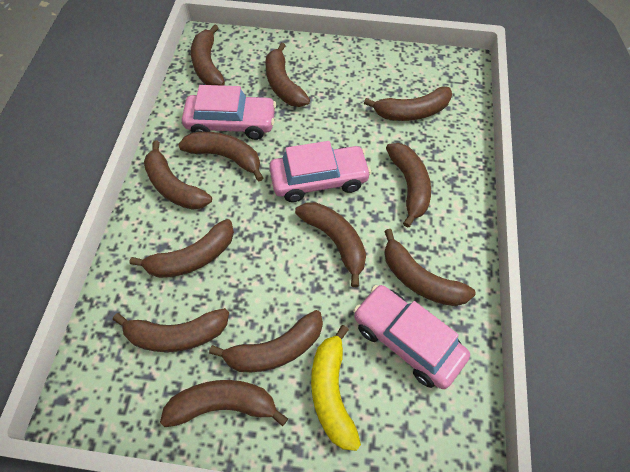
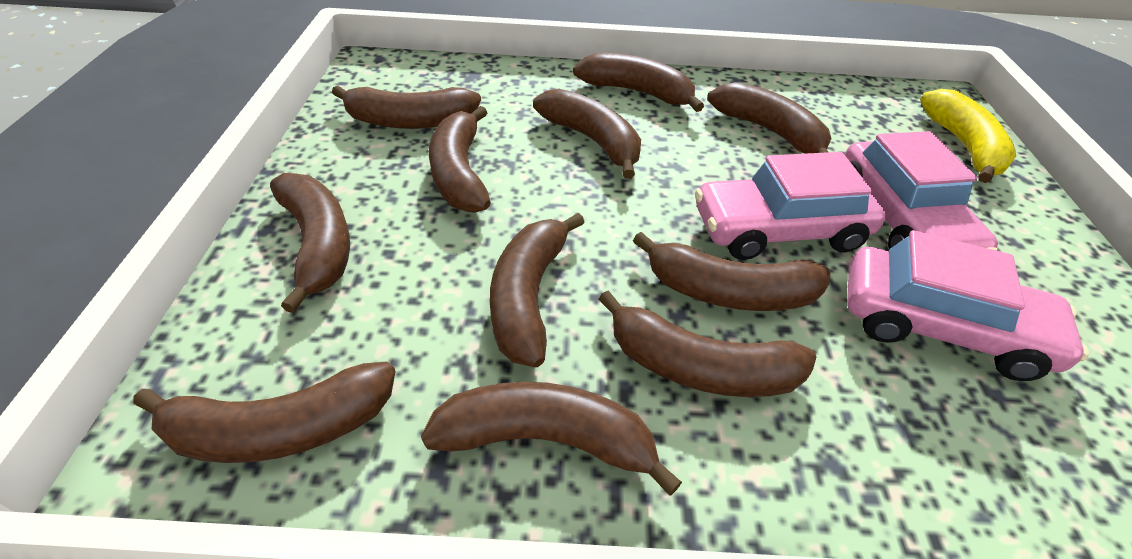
brown banana: [113,308,229,352] [129,219,234,278] [144,141,212,210] [160,380,288,427] [178,132,264,181] [191,24,225,86] [209,310,323,372] [265,42,310,107] [295,202,366,287] [364,87,452,121] [384,229,476,306] [386,143,431,228] = 12 -> [133,362,395,463] [270,173,350,313] [332,85,481,129] [421,382,682,495] [429,106,491,213] [490,213,585,367] [533,89,641,179] [573,53,704,112] [598,290,816,397] [633,232,830,311] [707,82,832,154] = 11

